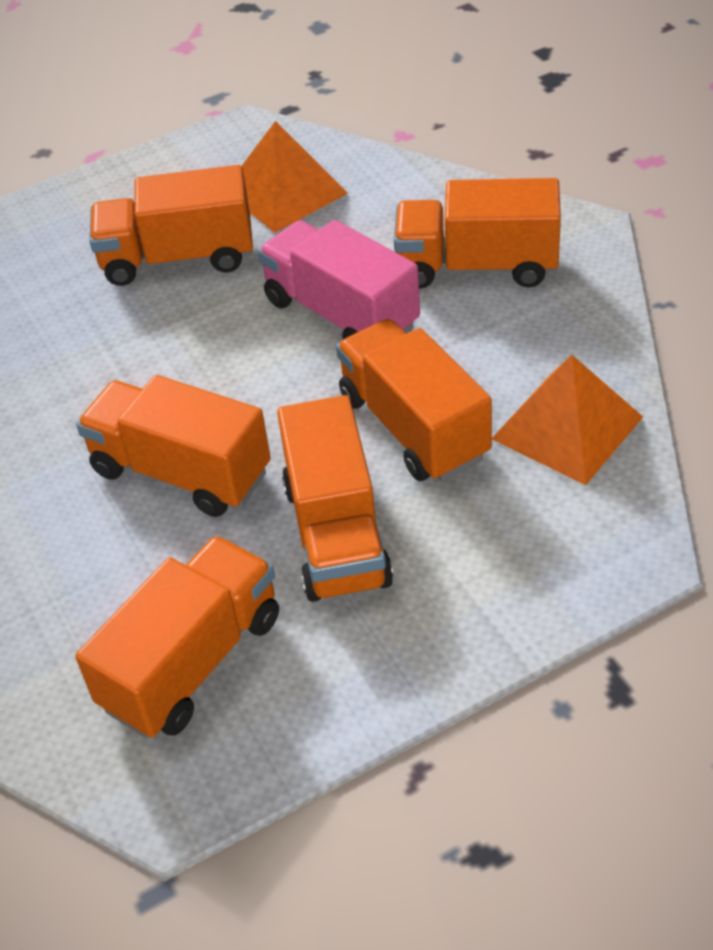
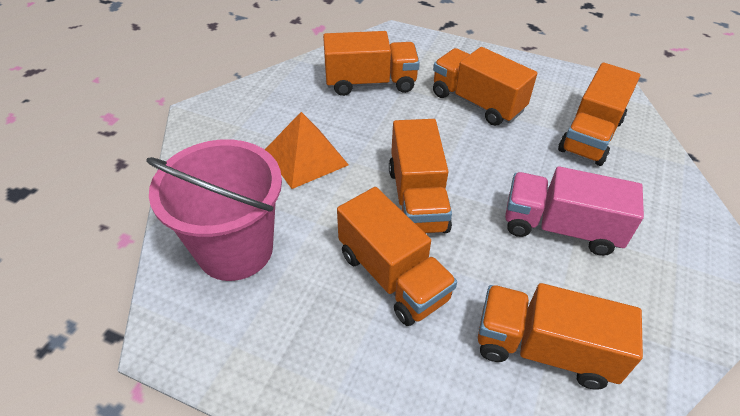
orange pyramid: [242,121,348,233] [492,355,643,485] = 2 -> [265,112,349,189] = 1
pink bucket: none = 0 -> [146,139,282,281] = 1

